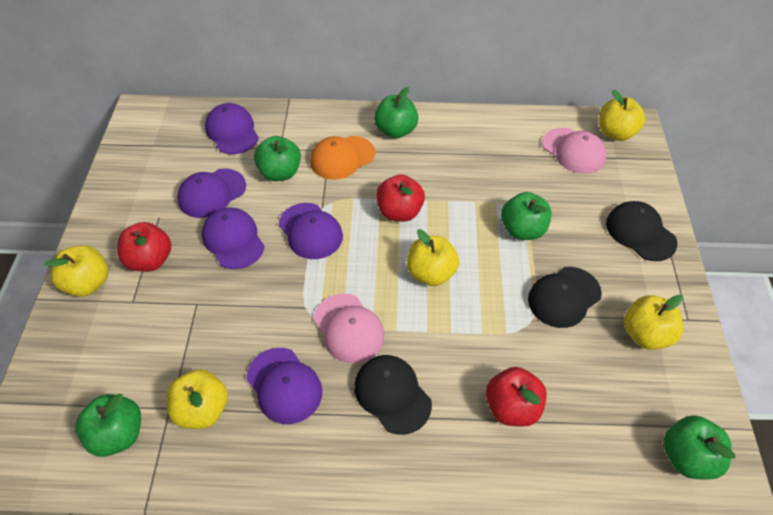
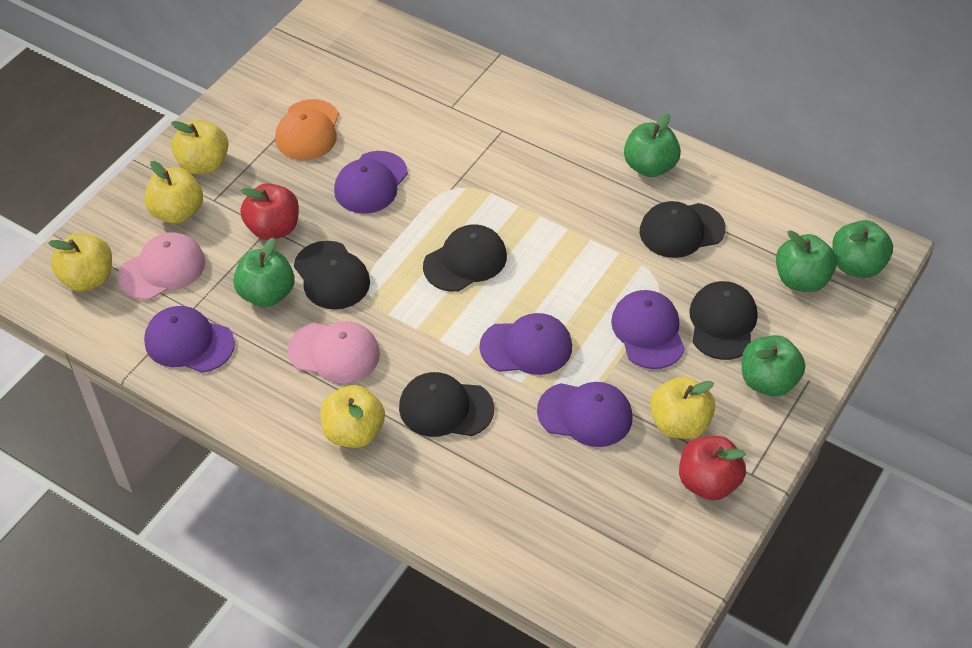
black cap: [354,355,432,435] [528,267,602,328] [606,201,677,261] = 3 -> [294,241,370,310] [399,372,494,437] [423,224,507,292] [640,201,726,258] [689,281,757,360] = 5
red apple: [118,222,171,272] [376,174,425,222] [486,367,547,427] = 3 -> [240,183,299,240] [679,436,746,501] = 2

